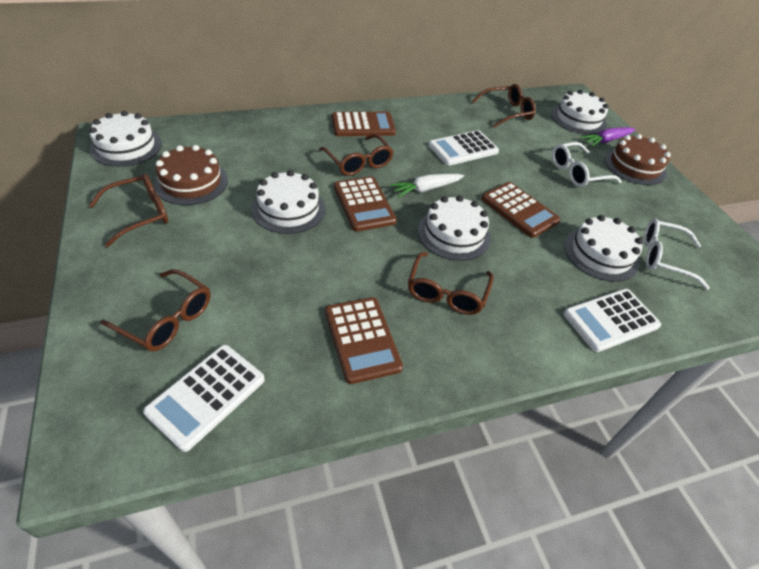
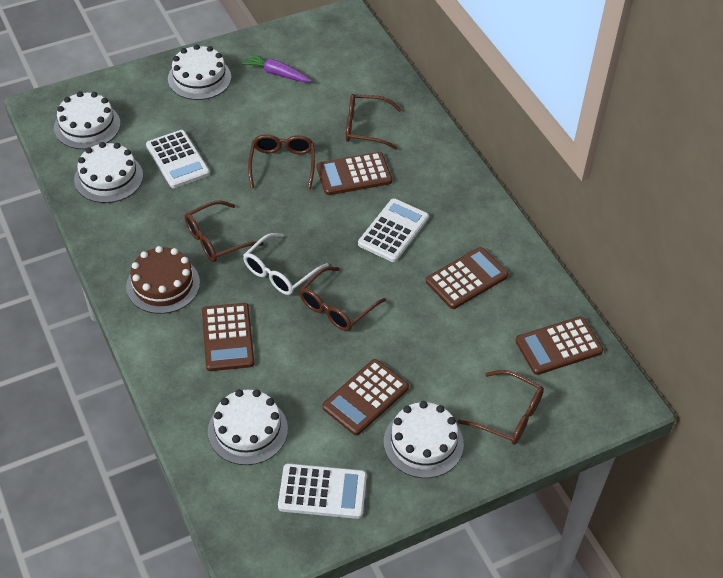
brown cake: [154,145,228,205] [604,134,671,185] = 2 -> [126,246,200,314] = 1
brown calculator: [325,297,403,384] [332,112,396,136] [334,176,397,232] [482,182,560,238] = 4 -> [202,303,254,371] [317,152,392,195] [322,359,409,435] [426,247,509,309] [516,316,603,375] = 5
white carrot: [390,174,464,197] = 1 -> none = 0
white glasses: [552,142,622,187] [644,219,710,290] = 2 -> [243,233,328,295] = 1

